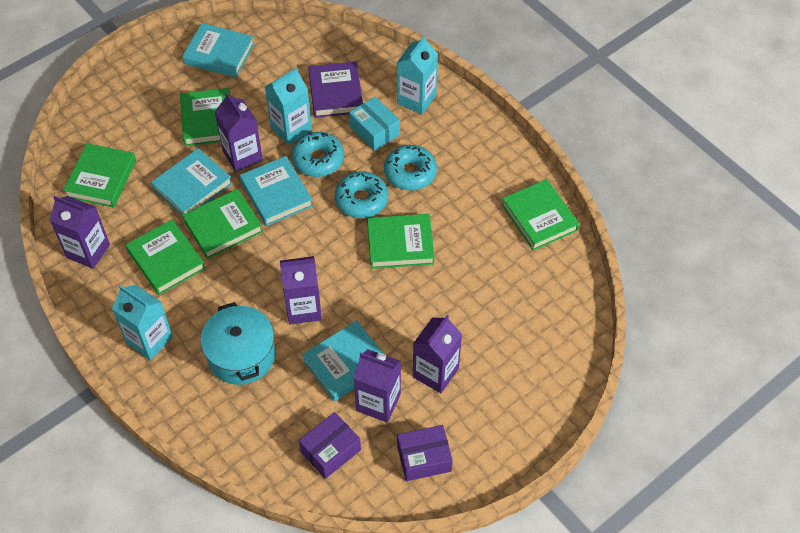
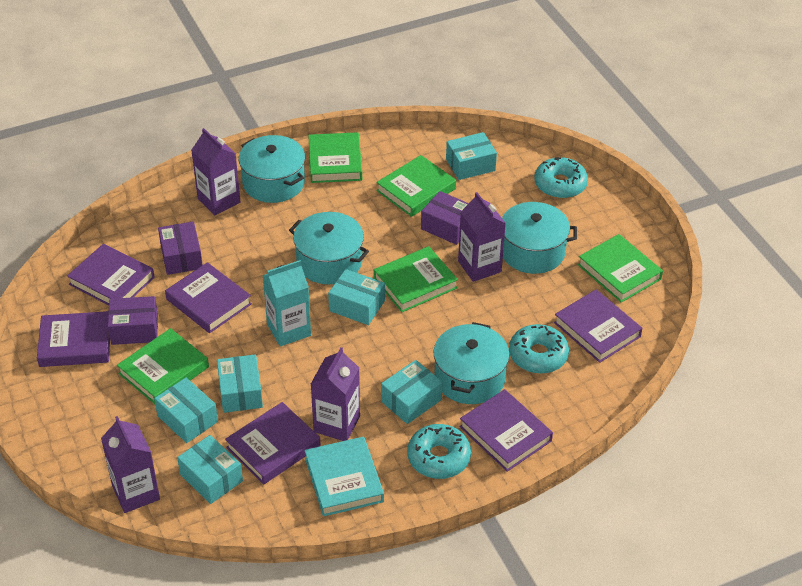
green book: [63,143,136,208] [126,219,206,295] [180,88,231,146] [182,189,263,259] [367,214,435,269] [502,179,579,251] = 6 -> [117,328,209,404] [308,132,362,183] [374,246,458,312] [376,155,456,217] [578,234,663,303] = 5
purple book: [308,62,363,118] = 1 -> [37,311,110,367] [67,244,155,306] [165,262,252,333] [225,402,321,485] [459,389,553,472] [554,290,642,363] = 6
purple box: [299,412,361,479] [397,425,453,481] = 2 -> [108,296,158,345] [158,221,203,275] [421,191,469,245] = 3
purple carton: [50,196,110,269] [214,93,263,172] [280,256,322,325] [354,349,401,423] [413,315,462,393] = 5 -> [101,416,160,513] [191,128,240,215] [311,347,360,441] [458,192,506,282] = 4
turquoise book: [151,148,233,215] [182,23,255,78] [240,156,313,226] [302,320,384,401] = 4 -> [304,436,384,517] = 1
turquoise box: [349,96,400,151] = 1 -> [154,377,218,443] [177,435,243,504] [217,354,263,413] [328,269,385,325] [381,360,443,424] [446,132,497,180] = 6
turquoise carton: [112,285,173,360] [265,68,312,145] [397,35,438,114] = 3 -> [262,260,311,346] = 1
turquoise pot: [201,302,275,385] = 1 -> [239,135,305,203] [289,212,369,284] [434,322,510,404] [502,202,577,274] = 4

